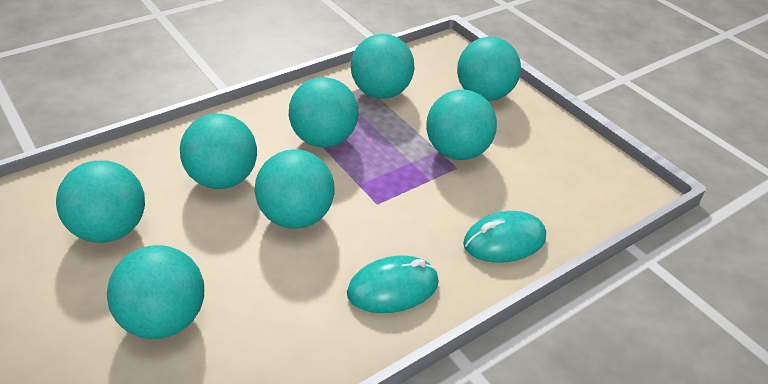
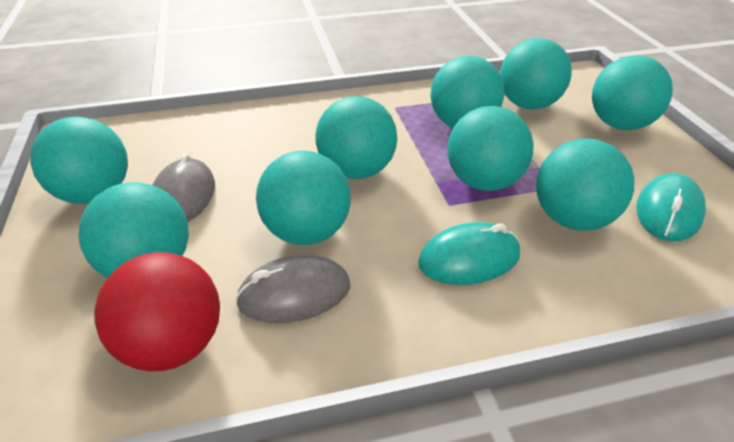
grey mouse: none = 0 -> [152,153,215,222] [235,255,350,323] = 2
red ball: none = 0 -> [94,252,220,372] = 1
turquoise ball: [56,160,145,243] [107,245,204,339] [180,113,257,189] [255,149,334,229] [289,77,359,147] [351,34,414,99] [426,90,497,160] [457,37,521,101] = 8 -> [30,117,128,204] [78,182,189,278] [256,151,351,245] [315,96,397,179] [430,56,504,128] [447,106,534,191] [500,38,572,109] [536,139,634,231] [592,55,673,130] = 9

